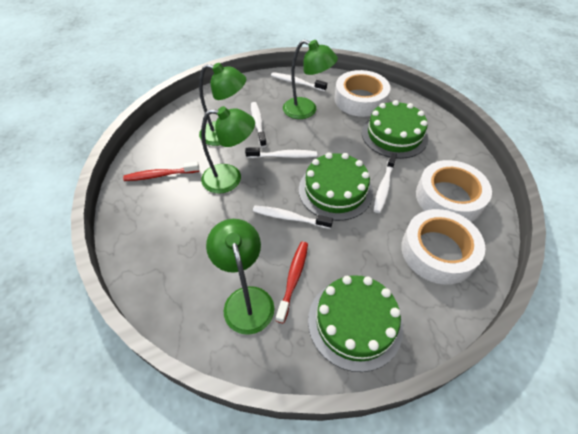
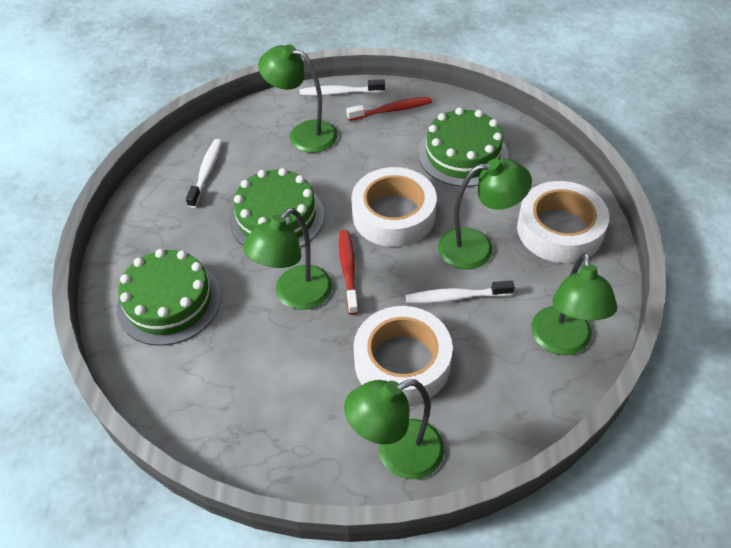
green lamp: [199,63,246,146] [201,106,255,194] [206,219,274,335] [283,40,338,119] = 4 -> [243,208,332,310] [258,44,337,153] [344,379,445,479] [438,159,532,270] [531,252,618,356] = 5
white toothbrush: [245,148,317,158] [251,102,267,148] [253,206,333,229] [271,72,327,92] [374,153,397,213] = 5 -> [186,139,222,208] [300,79,385,96] [406,280,514,304] = 3

